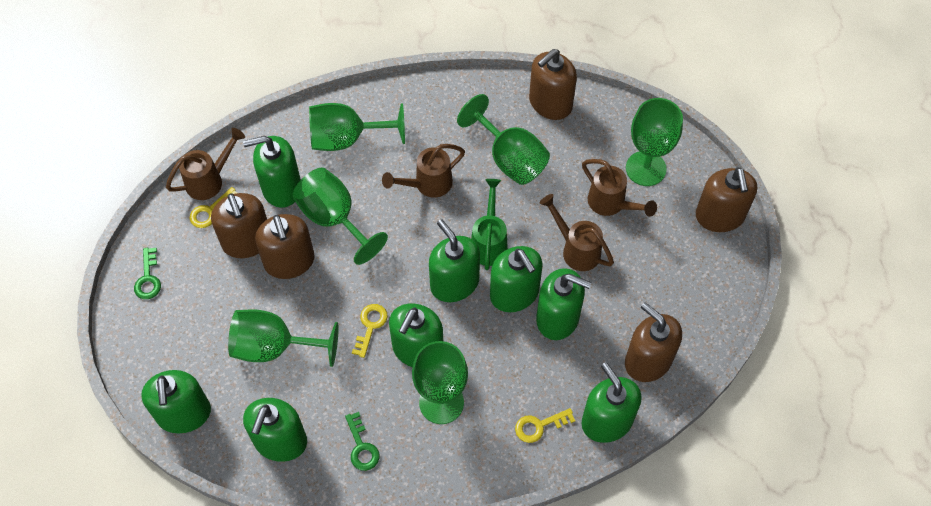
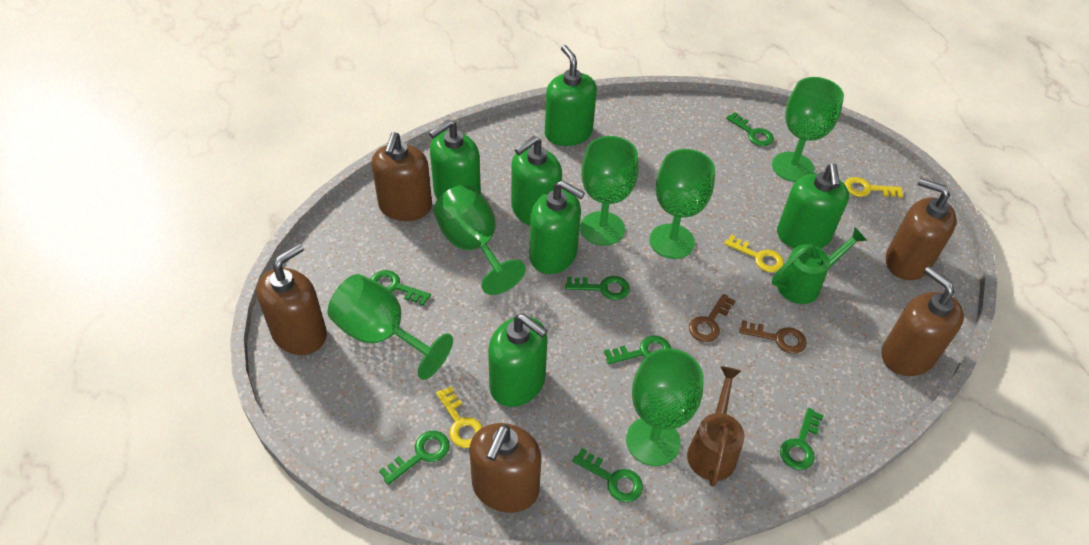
brown key: none = 0 -> [689,294,736,342] [739,320,807,354] = 2
brown watering can: [166,128,245,200] [382,144,465,198] [540,194,614,271] [582,159,657,217] = 4 -> [687,366,745,486] = 1
green key: [134,248,161,299] [345,412,380,471] = 2 -> [371,270,431,306] [379,431,450,485] [565,276,630,300] [572,448,643,502] [604,335,671,365] [726,112,774,146] [780,408,824,470] = 7
green soap dispenser: [141,370,211,433] [243,136,301,208] [243,398,307,462] [389,303,443,367] [429,219,480,302] [490,246,543,312] [536,268,591,340] [581,362,642,443] = 8 -> [429,119,481,199] [488,314,548,407] [511,136,562,226] [529,180,585,274] [545,45,597,146] [777,164,849,248] = 6

